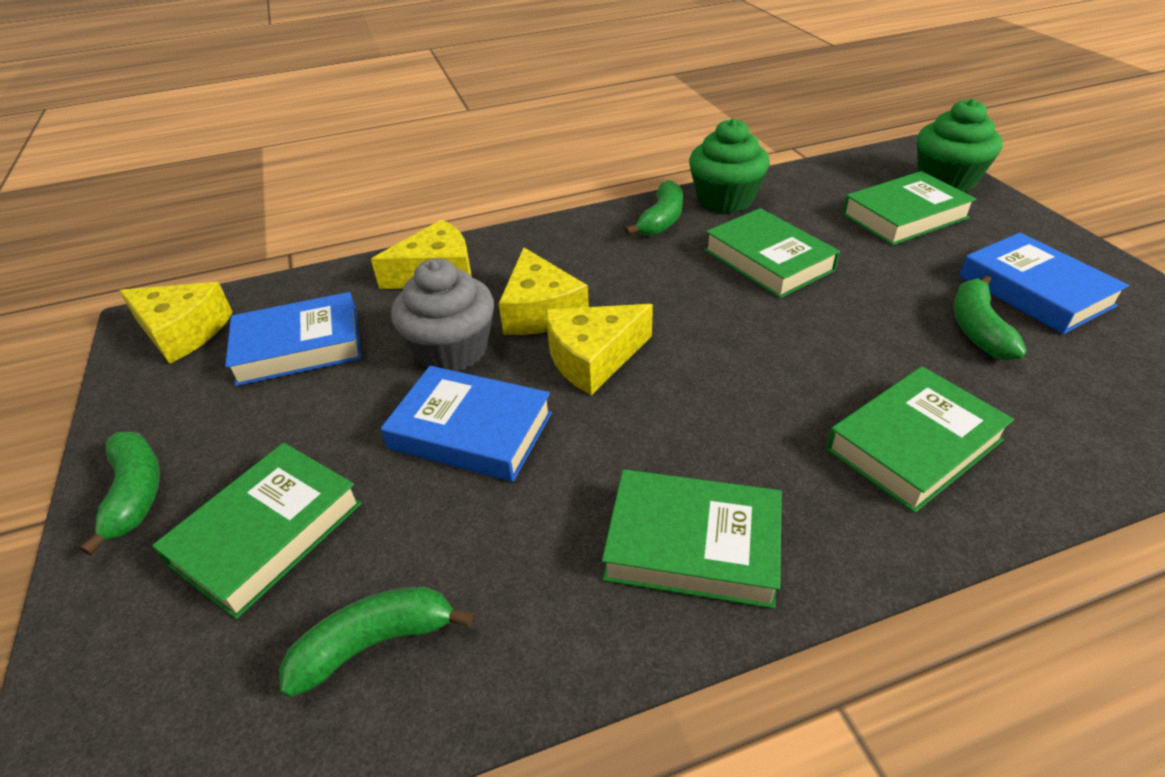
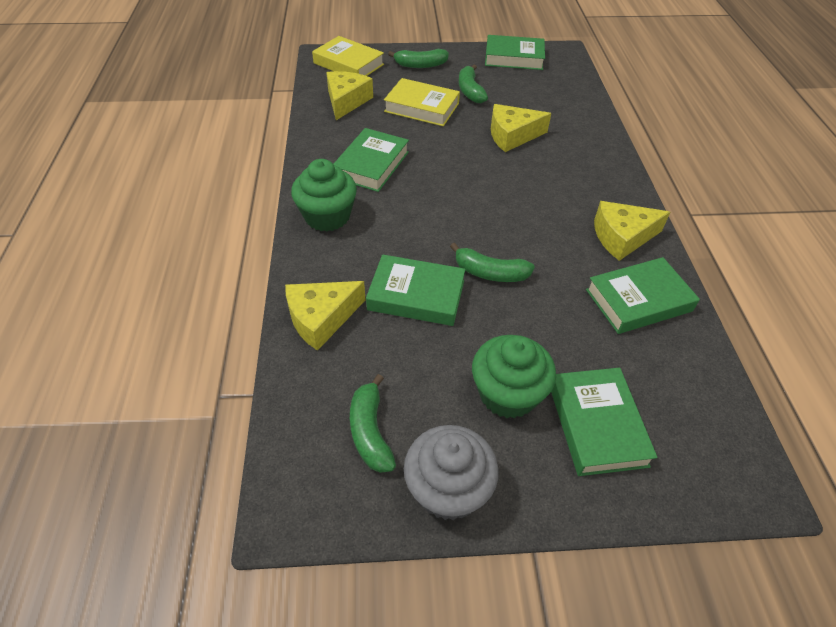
blue book: [225,292,362,386] [381,366,552,482] [959,233,1129,334] = 3 -> none = 0
yellow book: none = 0 -> [312,36,384,76] [384,78,460,126] = 2

